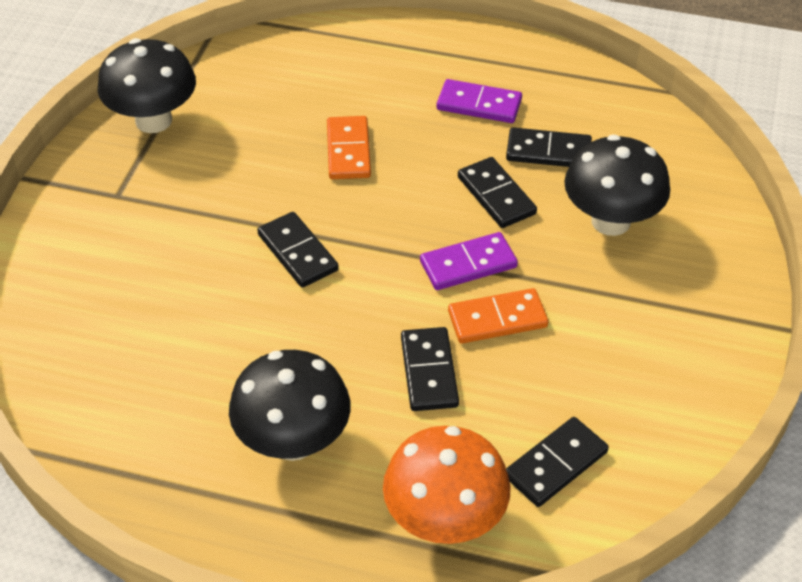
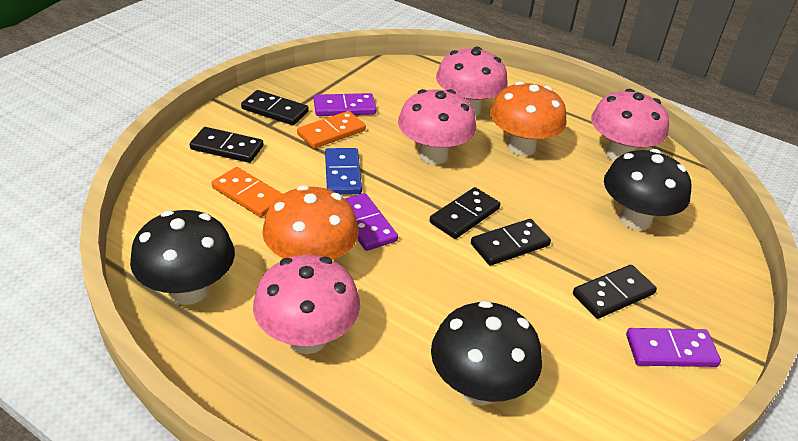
blue domino: none = 0 -> [325,148,362,195] = 1
orange mushroom: [383,426,511,544] = 1 -> [262,185,359,260] [490,81,567,156] = 2
pink mushroom: none = 0 -> [253,255,360,354] [398,89,476,165] [436,47,508,117] [591,89,669,162] = 4
purple domino: [420,232,518,290] [437,79,522,123] = 2 -> [314,93,376,116] [345,193,398,251] [626,328,721,367] = 3

